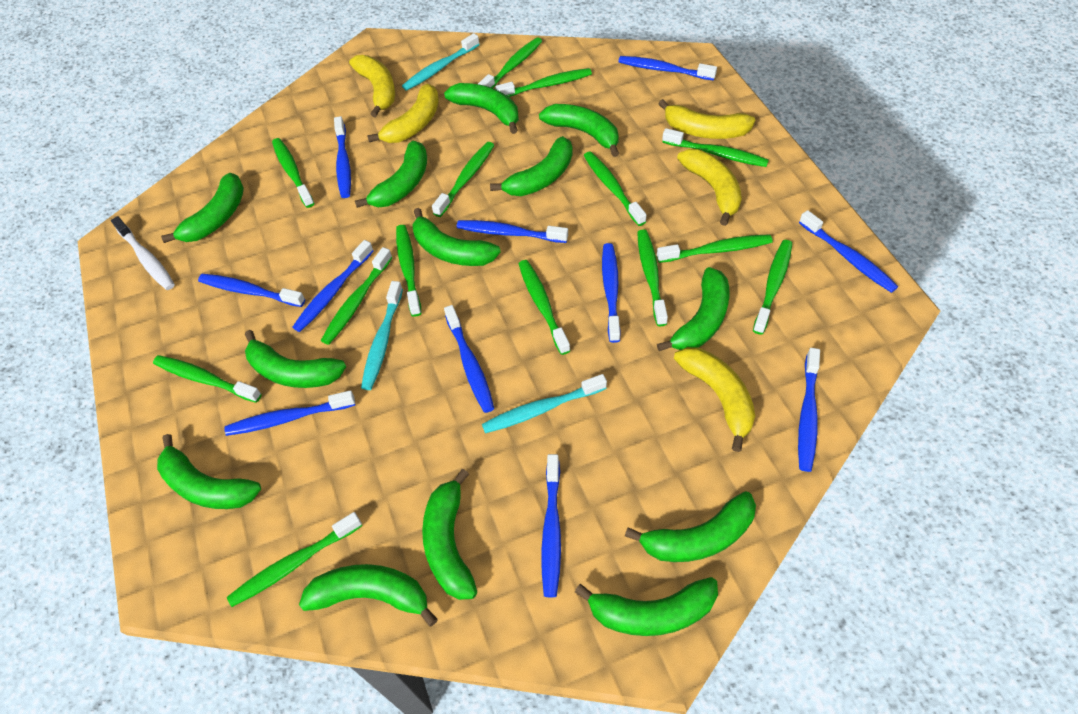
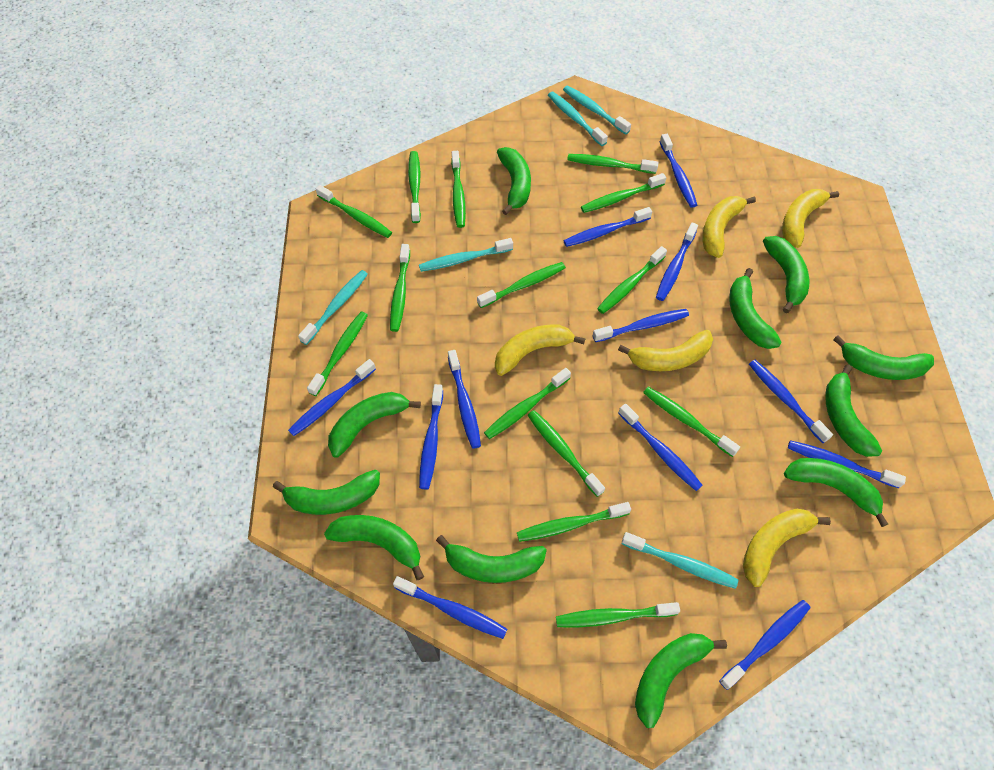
blue toothbrush: [198,274,305,307] [225,390,355,436] [292,240,374,332] [334,116,351,198] [444,305,494,413] [457,220,568,243] [541,454,561,597] [602,243,621,343] [618,56,717,81] [798,348,820,472] [799,210,898,293] = 11 -> [288,359,376,436] [393,576,507,639] [419,384,443,489] [448,350,481,449] [564,207,652,247] [593,309,689,342] [618,404,703,491] [656,222,698,301] [659,134,697,208] [719,600,810,690] [749,360,833,443] [788,440,906,488] = 12
green banana: [157,434,261,509] [161,173,244,243] [245,330,346,388] [299,564,438,627] [355,141,427,208] [412,208,501,266] [422,469,477,600] [444,83,519,134] [490,136,573,196] [539,104,619,157] [575,577,718,636] [625,491,756,562] [657,267,729,351] = 13 -> [273,470,380,515] [324,515,424,580] [328,392,421,458] [436,535,547,583] [497,147,531,215] [635,633,727,728] [729,268,782,349] [763,236,809,313] [784,458,888,527] [825,364,882,457] [833,335,934,380] = 11
turquoise toothbrush: [361,281,403,390] [402,33,480,91] [482,374,607,433] = 3 -> [298,270,368,345] [419,238,513,272] [548,92,608,146] [563,86,631,135] [622,532,738,589] = 5
white toothbrush: [111,216,175,290] = 1 -> none = 0

